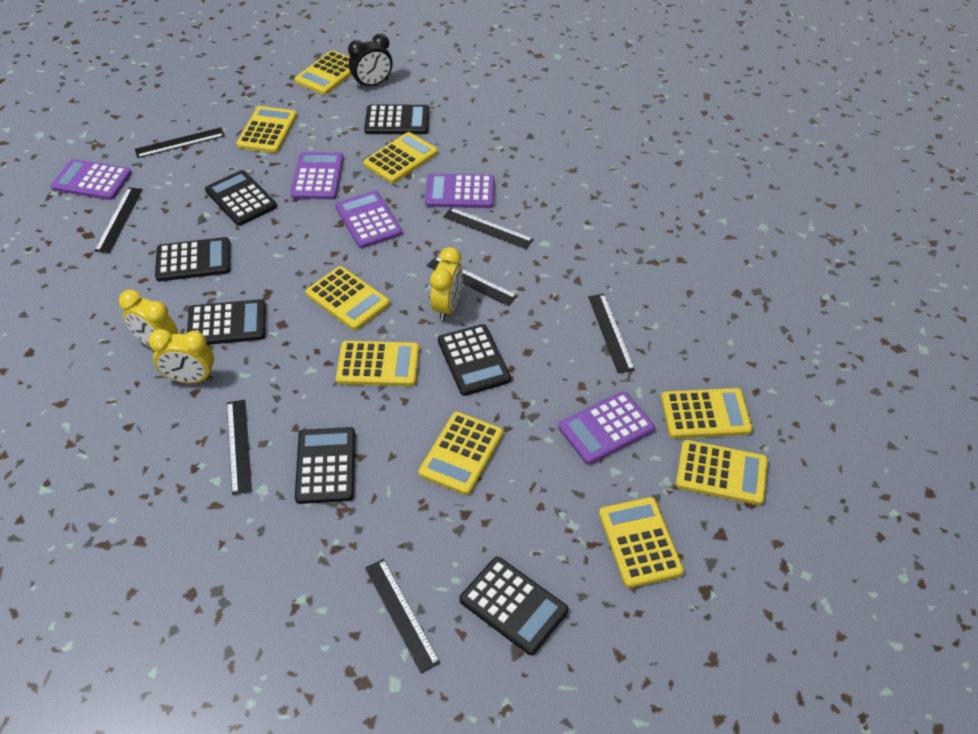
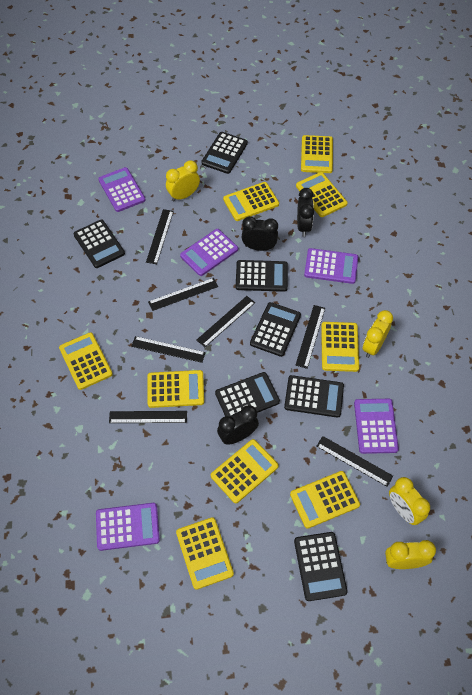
black clock: [348,34,392,89] = 1 -> [217,405,259,445] [242,216,278,251] [297,188,314,237] = 3
yellow clock: [119,290,178,347] [148,329,214,383] [430,247,463,321] = 3 -> [166,160,200,201] [363,310,393,358] [385,540,436,569] [389,477,430,525] = 4

